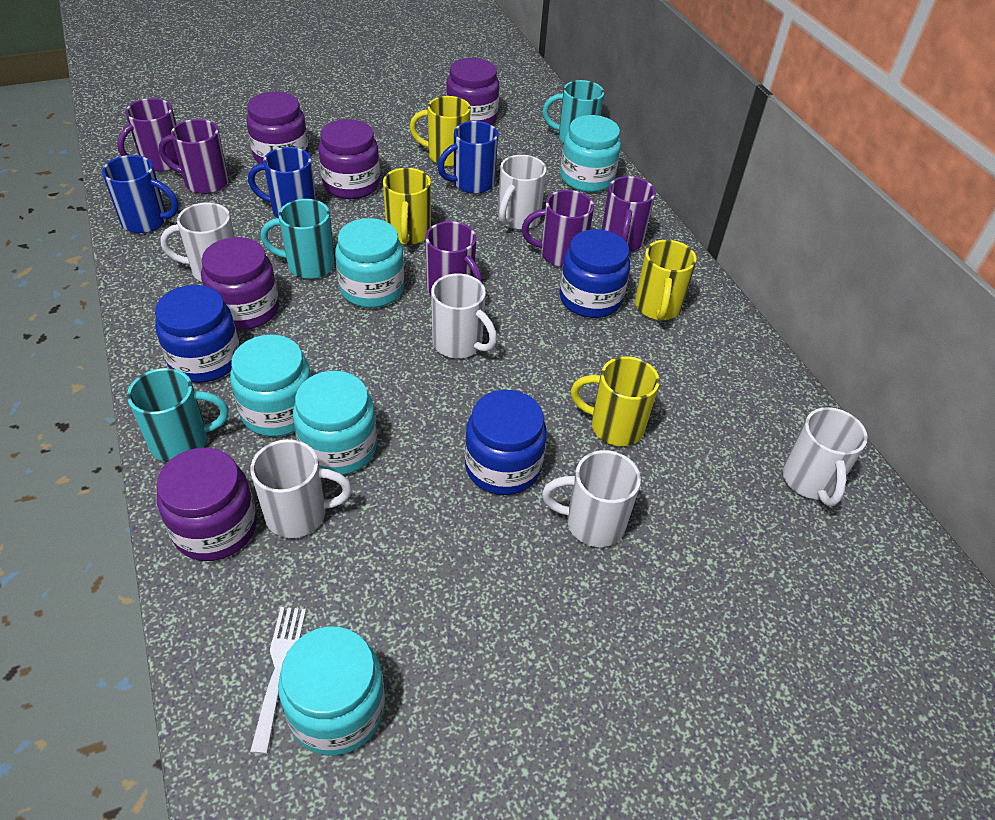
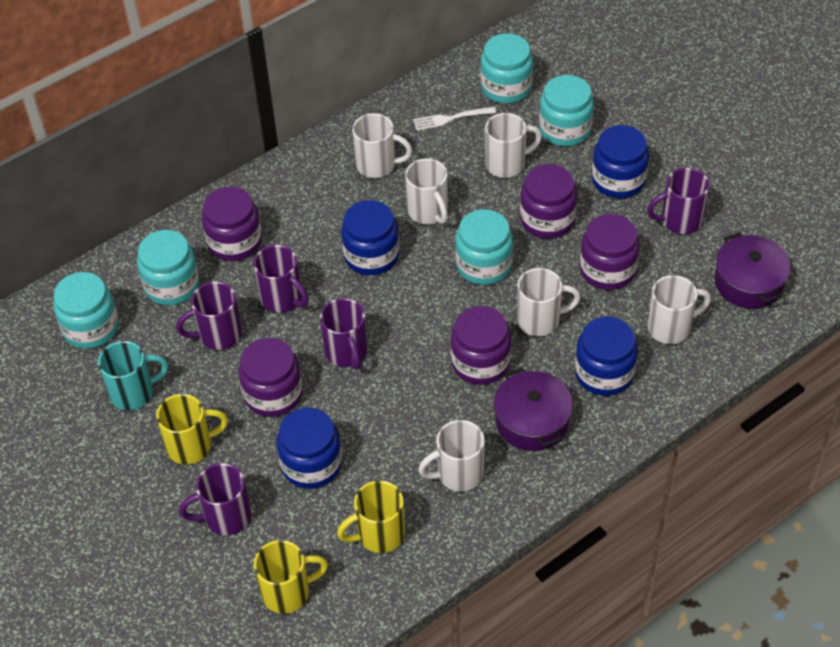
blue jar: [155,285,240,383] [465,390,547,495] [559,229,630,318] = 3 -> [277,408,342,489] [341,200,399,275] [575,317,638,396] [592,125,649,198] = 4
blue mug: [102,155,179,233] [248,147,316,218] [438,121,498,194] = 3 -> none = 0
purple pot: none = 0 -> [494,367,573,451] [715,232,791,309] = 2
turquoise mug: [127,368,229,462] [261,199,335,279] [543,80,604,143] = 3 -> [98,341,169,410] = 1
yellow mug: [383,168,431,245] [410,96,471,167] [571,356,660,446] [635,240,697,321] = 4 -> [156,394,228,465] [254,540,328,614] [337,480,405,553] = 3

